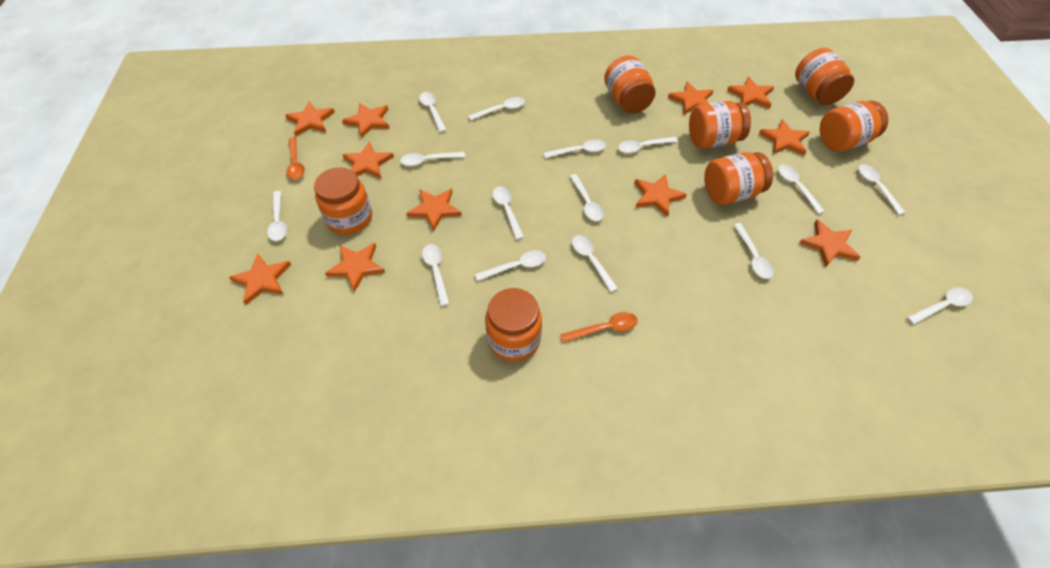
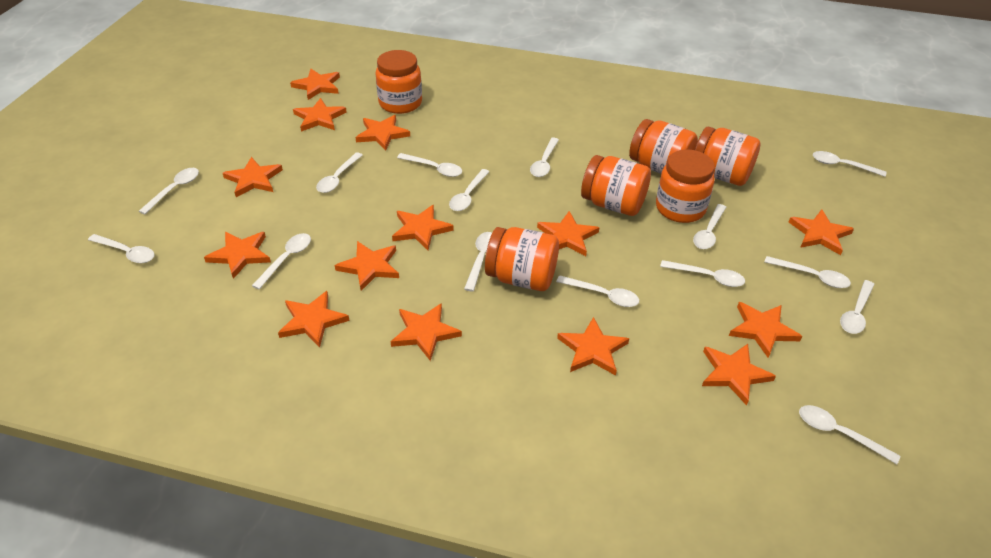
orange jar: [314,167,372,235] [485,288,542,362] [604,55,656,113] [689,101,751,149] [704,152,773,205] [795,48,854,105] [820,101,888,152] = 7 -> [375,50,422,114] [485,227,559,291] [581,155,651,216] [629,119,698,174] [656,149,715,223] [695,127,761,186] = 6
orange spoon: [286,137,305,180] [560,312,638,343] = 2 -> none = 0
orange star: [229,253,291,305] [285,101,335,136] [325,243,385,292] [342,103,390,138] [342,141,394,179] [407,188,462,232] [635,174,687,217] [668,82,714,115] [727,76,774,109] [759,119,810,155] [800,219,861,267] = 11 -> [204,232,271,279] [223,157,283,197] [278,291,350,348] [290,69,340,100] [293,98,347,132] [335,241,399,291] [355,115,410,151] [390,303,462,361] [392,205,454,250] [537,211,600,256] [557,317,629,376] [702,344,776,406] [729,302,802,358] [789,209,854,255] = 14

